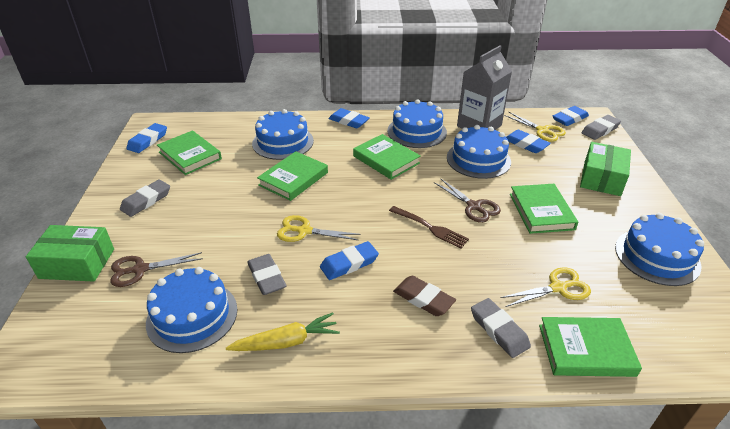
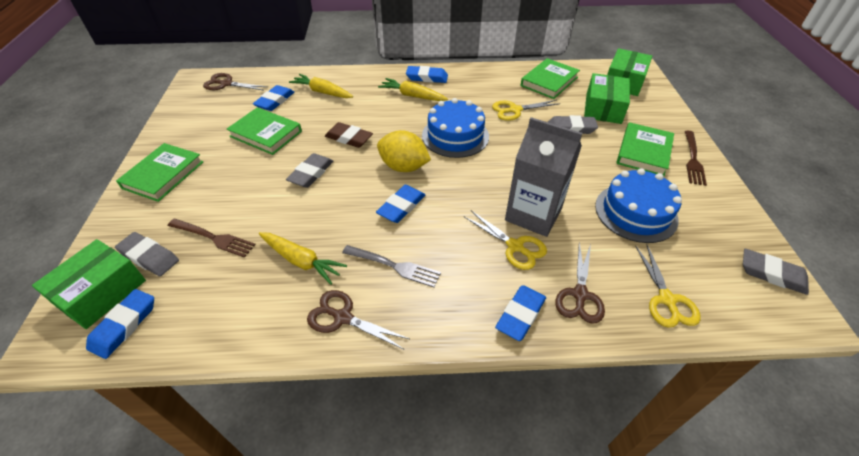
blue cake: [146,267,237,353] [252,109,314,160] [387,99,447,148] [447,125,511,179] [615,213,704,286] = 5 -> [422,98,489,158] [595,168,682,243] = 2
brown fork: [389,206,469,248] = 1 -> [168,219,256,258] [685,131,707,186] = 2
brown scissors: [110,252,203,287] [434,178,501,223] = 2 -> [203,73,268,90] [307,290,409,349] [555,243,605,324] = 3
green book: [157,130,222,175] [257,151,328,201] [353,134,421,180] [510,184,578,234] [539,317,642,377] = 5 -> [116,143,203,202] [227,107,302,155] [521,58,580,99] [616,122,674,176] = 4
green box: [26,225,114,282] [580,142,631,196] = 2 -> [32,239,146,329] [584,73,630,124] [607,48,652,96] = 3
grey fork: none = 0 -> [342,245,441,287] = 1
yellow carrot: [226,312,340,351] = 1 -> [259,232,347,285] [289,74,353,98] [378,78,448,101] = 3
yellow lemon: none = 0 -> [377,130,431,172] = 1

